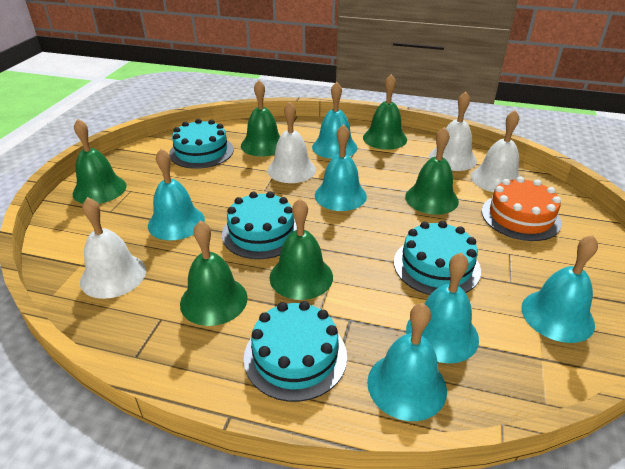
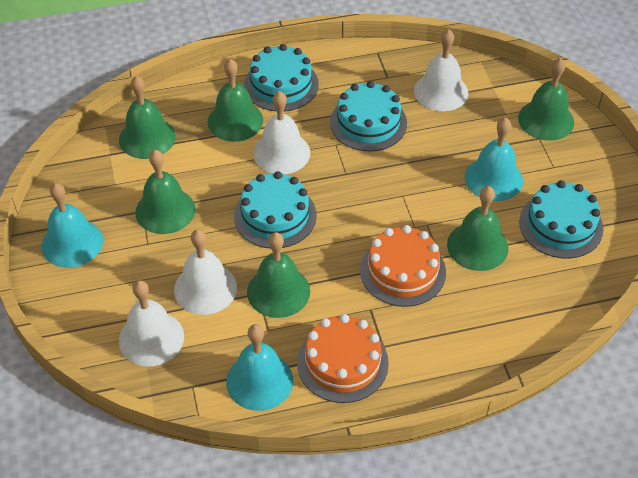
orange cake: [482,176,562,241] = 1 -> [297,314,389,403] [360,225,446,307] = 2
turquoise bell: [148,149,205,240] [312,82,357,159] [315,124,367,211] [367,303,447,421] [406,252,479,363] [521,235,598,343] = 6 -> [42,183,103,268] [226,324,293,411] [465,117,523,201] = 3

